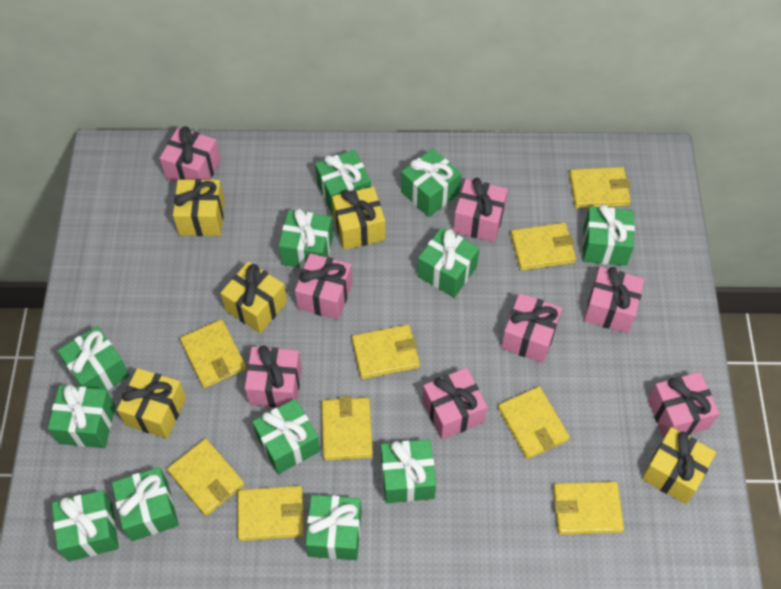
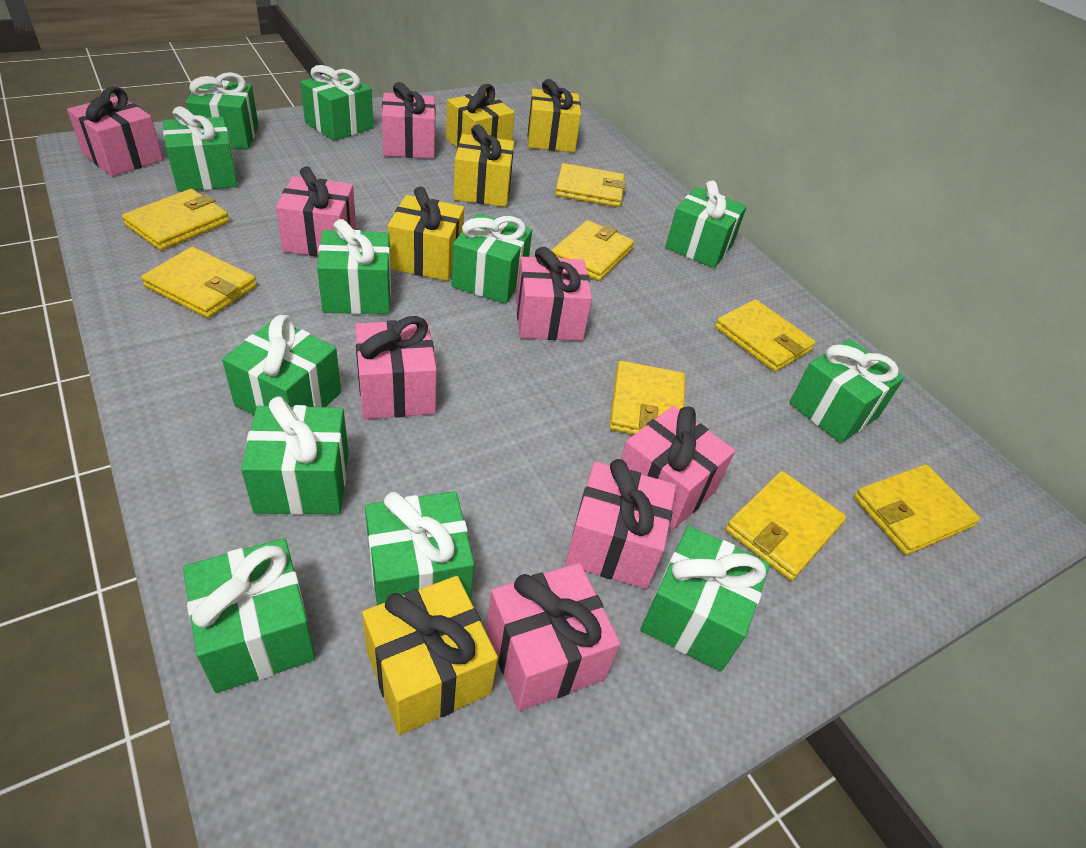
yellow wallet: [167,439,245,516] [180,319,246,389] [238,486,305,541] [321,396,373,461] [352,324,420,379] [498,386,570,459] [511,223,576,271] [553,482,624,535] [569,167,631,209] = 9 -> [122,189,229,250] [141,247,257,318] [551,220,634,281] [555,163,626,207] [609,361,685,435] [715,299,816,372] [725,471,846,581] [854,464,980,555] = 8

